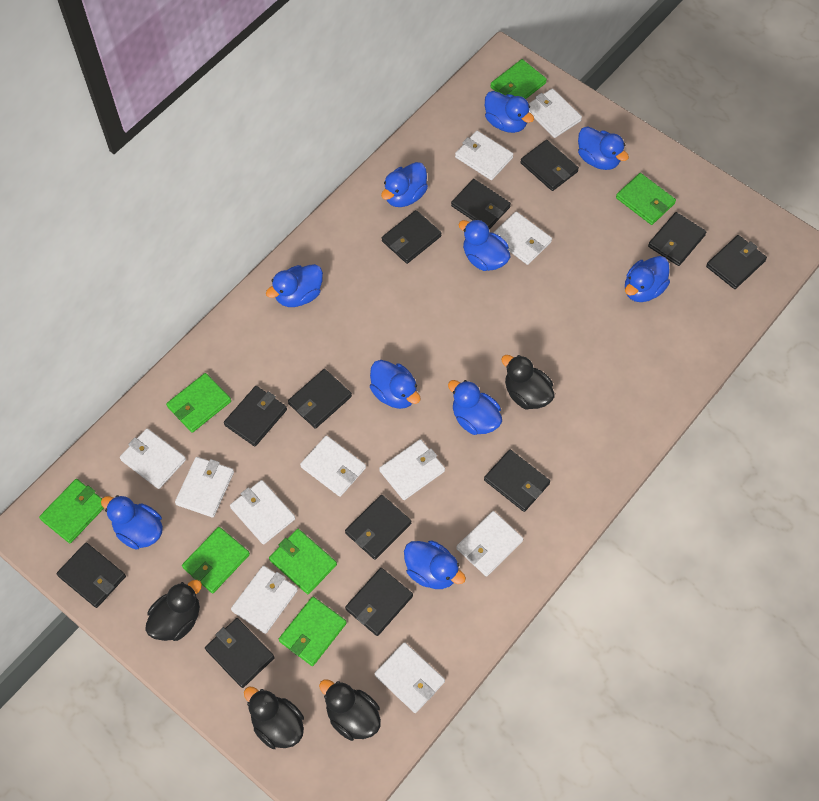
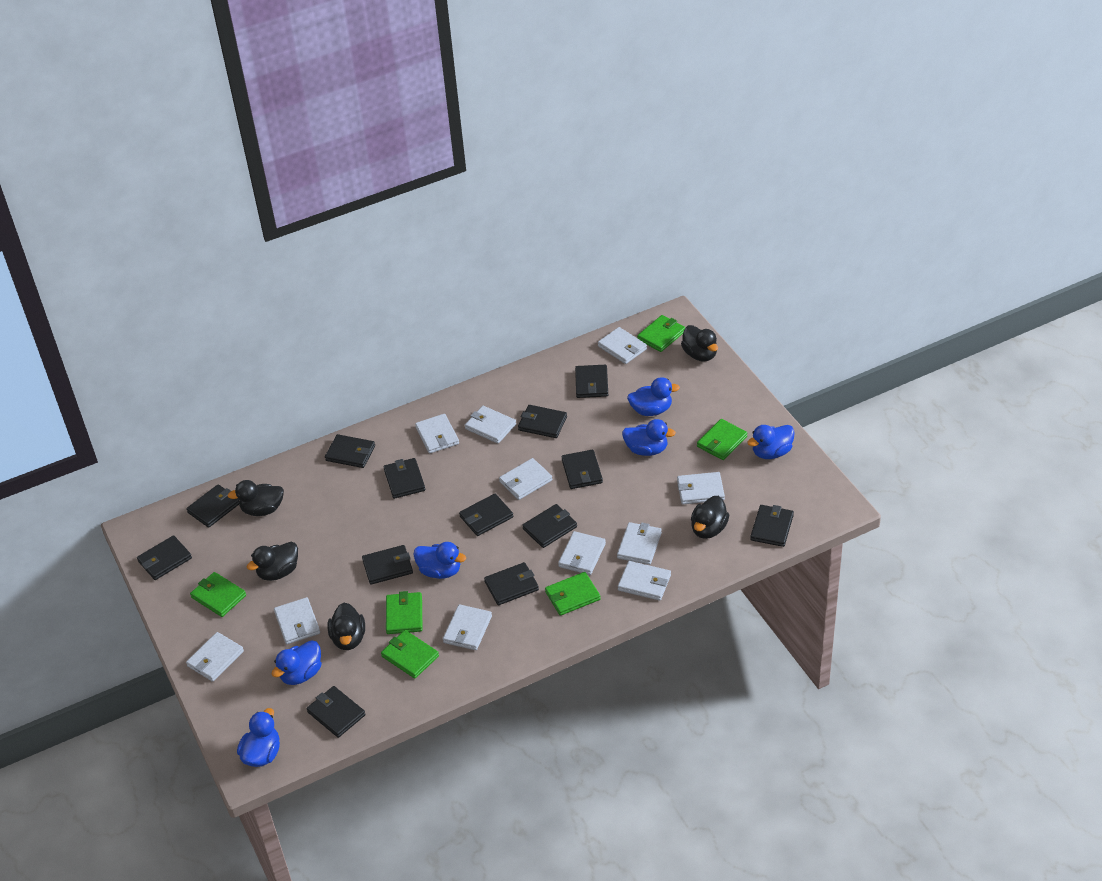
black duck: [145,580,202,641] [244,686,304,749] [319,679,381,741] [501,355,555,409] = 4 -> [228,480,284,516] [247,542,298,581] [328,603,365,650] [681,325,718,361] [691,496,729,539] = 5
black wallet: [56,543,126,608] [205,618,275,688] [224,386,287,446] [288,369,352,429] [345,495,411,560] [345,568,413,636] [382,210,441,264] [451,179,511,229] [484,450,550,512] [520,140,579,191] [648,212,706,266] [706,235,767,289] = 12 -> [137,535,192,580] [186,484,240,528] [307,686,366,738] [325,434,375,468] [362,545,413,585] [384,458,425,499] [459,494,513,536] [484,562,539,605] [518,405,567,438] [522,504,577,548] [561,450,603,489] [575,365,608,398] [750,505,794,547] = 13
blue duck: [101,495,163,550] [266,264,323,307] [370,360,421,409] [381,162,428,207] [404,541,466,589] [448,380,502,435] [458,219,510,271] [485,91,534,133] [578,126,629,170] [625,256,670,302] = 10 -> [237,708,280,767] [272,641,321,685] [413,542,466,579] [622,419,676,456] [627,377,680,416] [747,425,795,459] = 6
green wallet: [39,479,104,543] [166,373,231,433] [182,527,250,593] [269,529,337,594] [279,597,347,666] [490,59,547,99] [616,173,676,225] = 7 -> [190,572,246,617] [381,630,439,679] [386,591,422,634] [545,572,601,616] [637,315,685,352] [697,419,747,460] = 6

